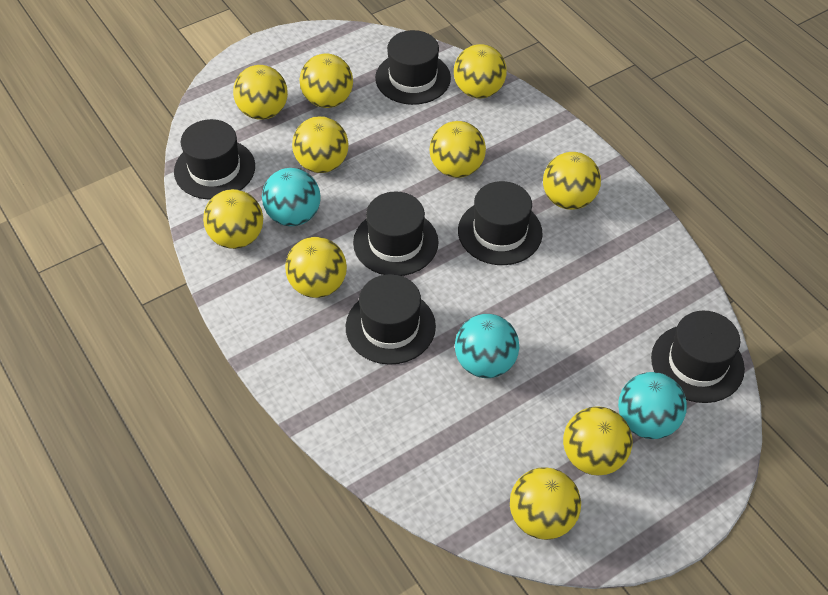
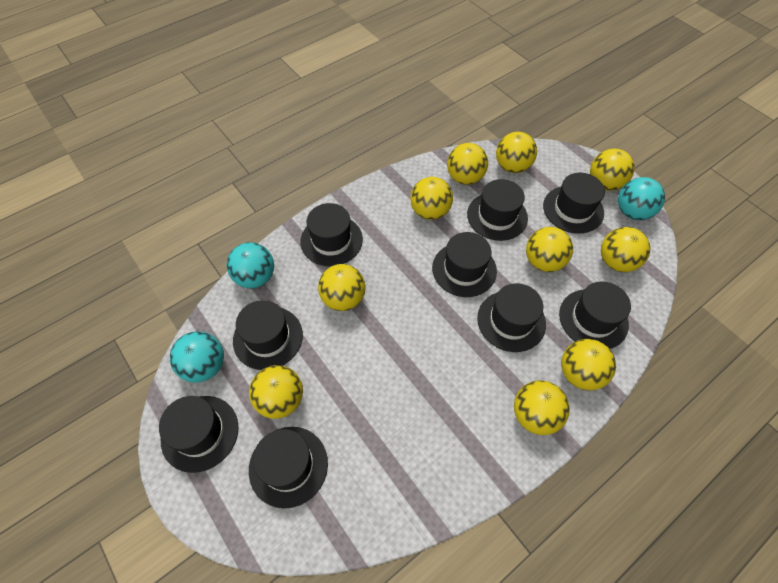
black hat: [174,119,255,200] [346,274,436,365] [353,191,439,276] [375,30,451,105] [458,181,543,265] [651,311,745,403] = 6 -> [159,396,238,473] [233,300,303,370] [249,427,328,509] [300,203,363,266] [432,232,497,297] [467,179,528,241] [477,283,546,352] [543,173,605,234] [559,282,631,349] = 9

